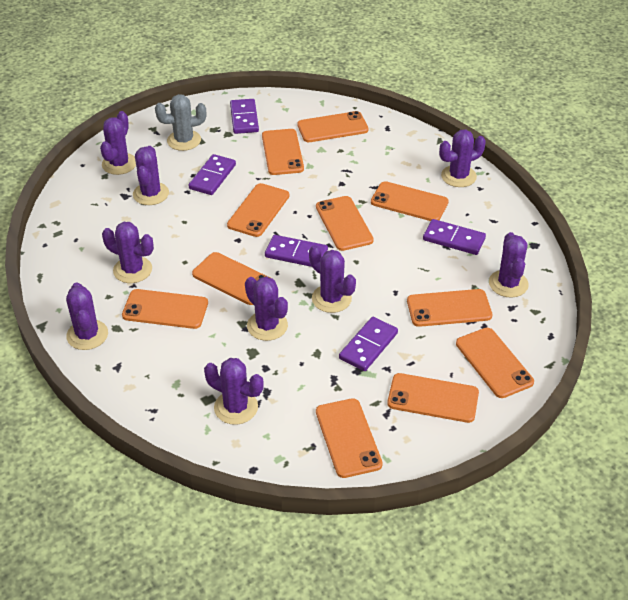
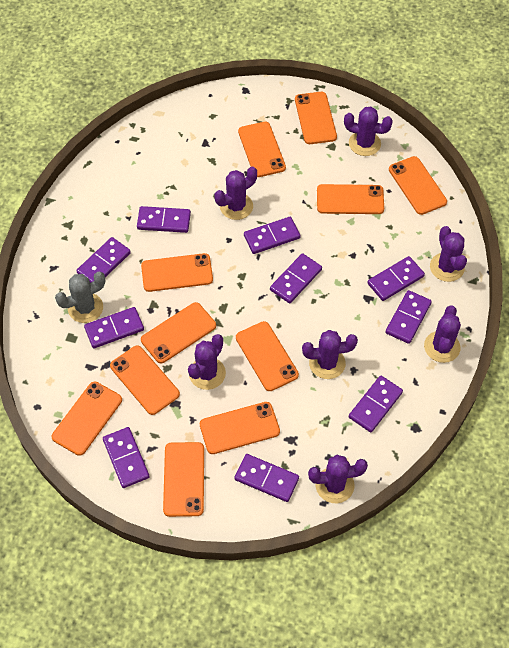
purple cactus: [66,282,108,350] [100,111,136,175] [102,222,154,283] [133,146,169,205] [204,358,264,425] [245,276,288,341] [309,245,356,313] [439,130,486,187] [489,232,529,298] = 9 -> [188,334,226,390] [214,166,257,220] [302,330,358,379] [308,455,368,503] [344,107,393,156] [424,305,461,363] [430,226,467,282] = 7
purple domino: [189,154,236,195] [230,99,259,134] [265,235,328,267] [339,317,398,371] [423,219,486,255] = 5 -> [76,237,131,283] [84,307,144,348] [103,427,150,488] [137,206,191,233] [234,454,299,502] [244,217,300,254] [270,253,322,304] [349,376,403,432] [367,256,425,301] [386,290,432,344] = 10

